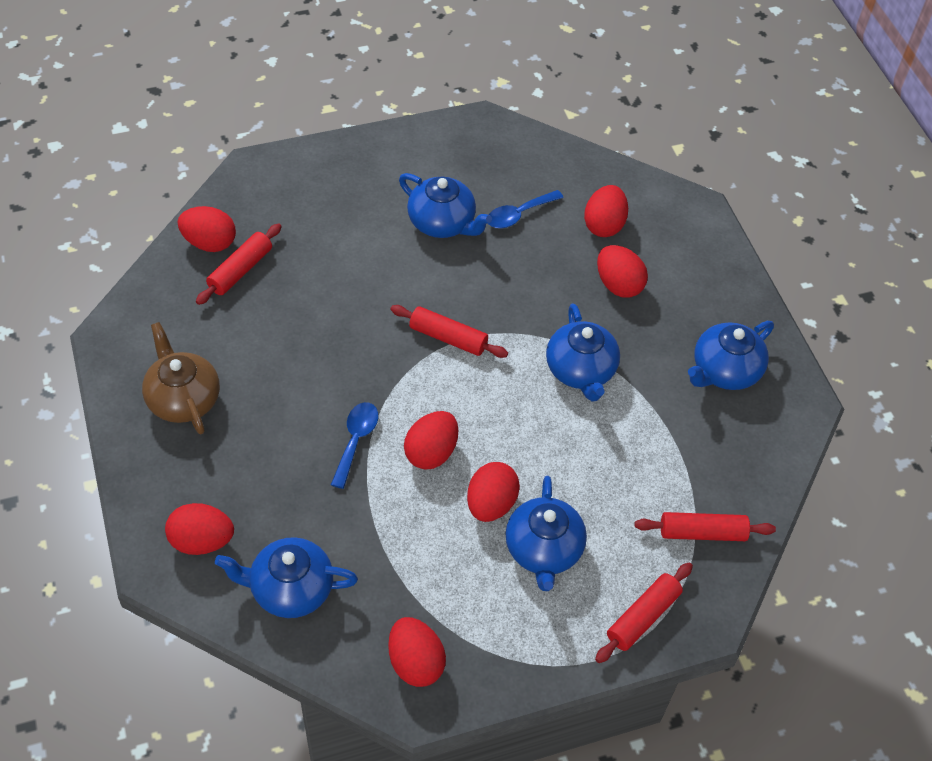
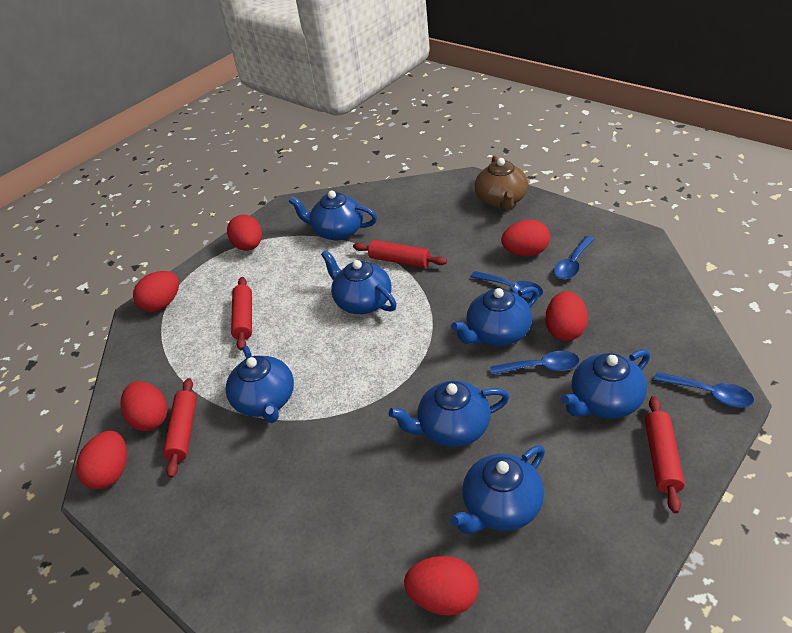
blue spoon: [331,402,379,489] [488,190,564,228] = 2 -> [470,271,543,299] [490,351,579,375] [553,236,594,280] [654,372,754,407] = 4
blue teapot: [215,537,358,618] [399,173,492,238] [505,476,587,591] [546,303,620,402] [688,321,774,390] = 5 -> [225,345,294,423] [289,191,377,240] [321,250,397,314] [389,381,509,447] [450,445,545,534] [451,286,539,346] [561,349,650,419] = 7

